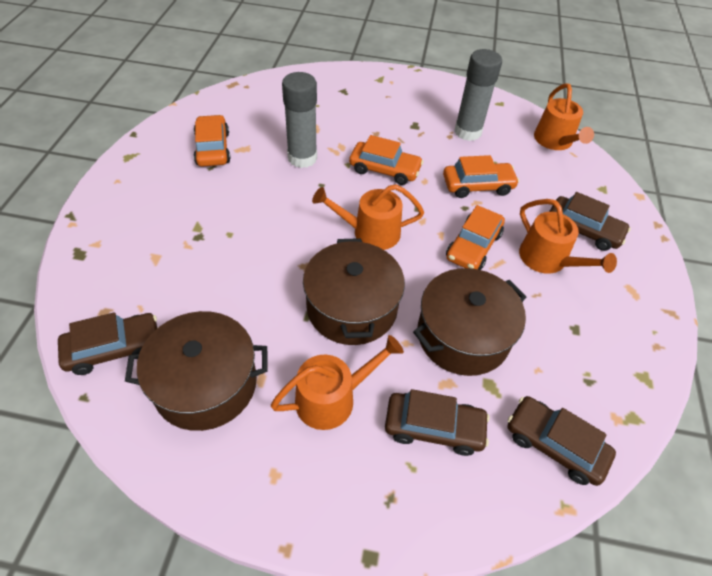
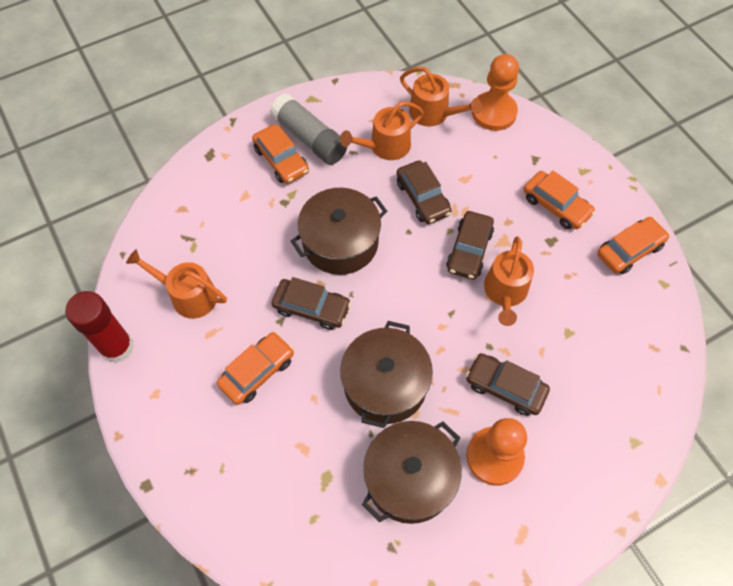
grey glue stick: [282,72,317,168] [454,49,502,141] = 2 -> [270,93,348,165] = 1
orange pawn: none = 0 -> [466,418,527,486] [472,54,519,131] = 2
red glue stick: none = 0 -> [65,291,134,363] = 1

